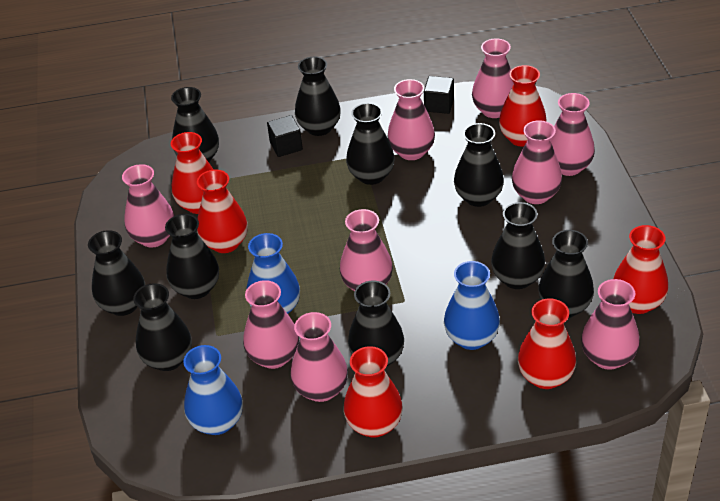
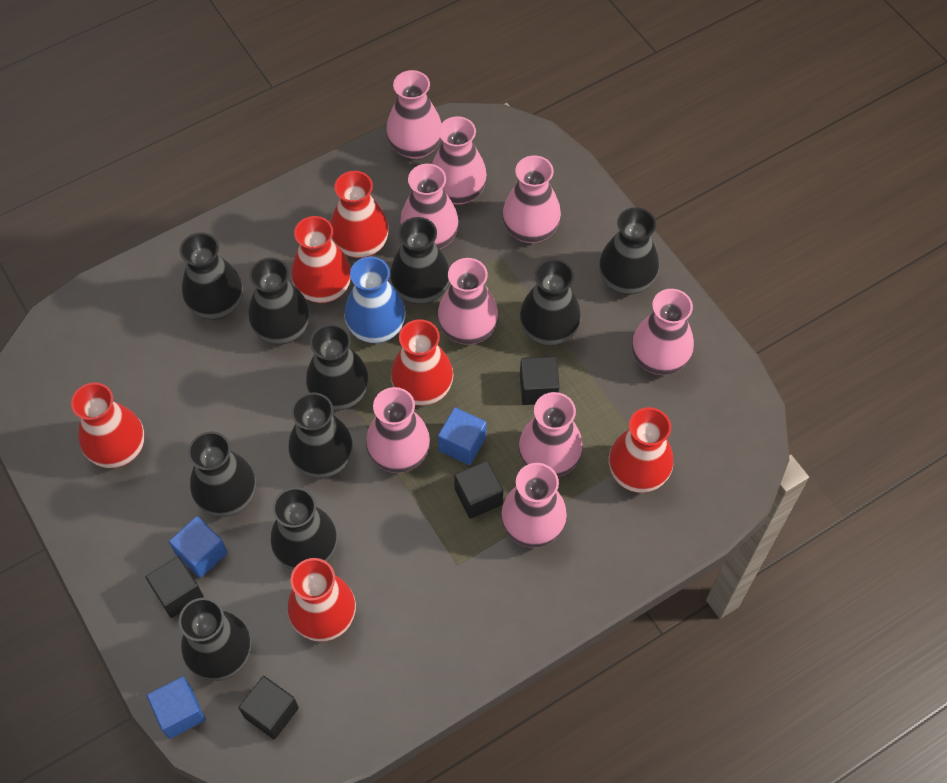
black cube: [267,115,303,157] [424,76,454,114] = 2 -> [146,556,204,618] [239,676,299,739] [454,461,503,519] [520,356,560,405] = 4
blue cube: none = 0 -> [147,676,206,739] [169,516,228,578] [438,407,487,465] = 3
blue vase: [183,345,243,435] [247,233,300,314] [444,261,500,350] = 3 -> [344,256,406,343] = 1

